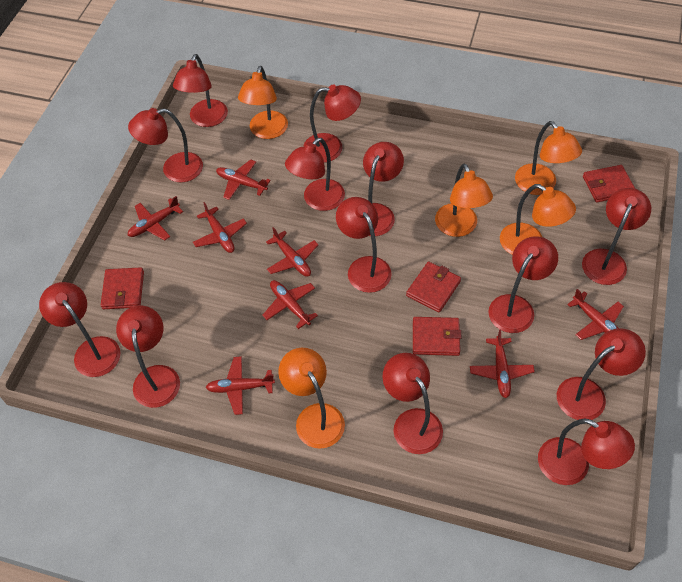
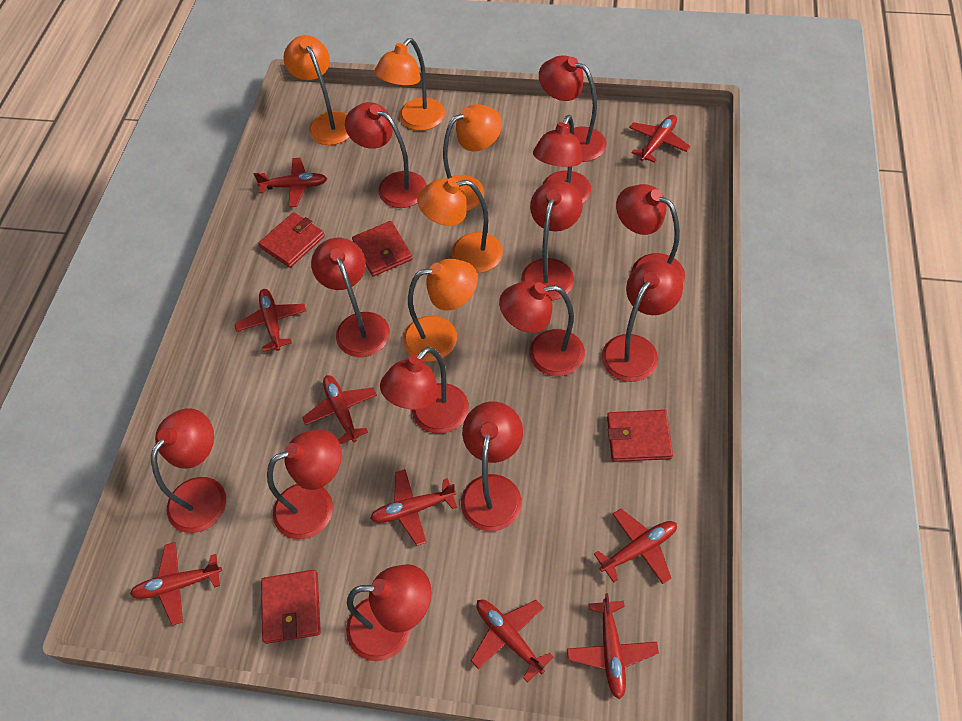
red plane: [127,196,183,241] [193,202,247,253] [205,356,275,415] [216,159,271,200] [262,280,318,329] [266,227,318,277] [470,330,535,398] [567,289,624,340] = 8 -> [130,542,222,625] [235,289,306,352] [254,158,327,207] [302,375,377,444] [370,469,457,546] [471,599,554,683] [567,593,659,699] [594,509,677,584] [629,115,691,163] = 9

